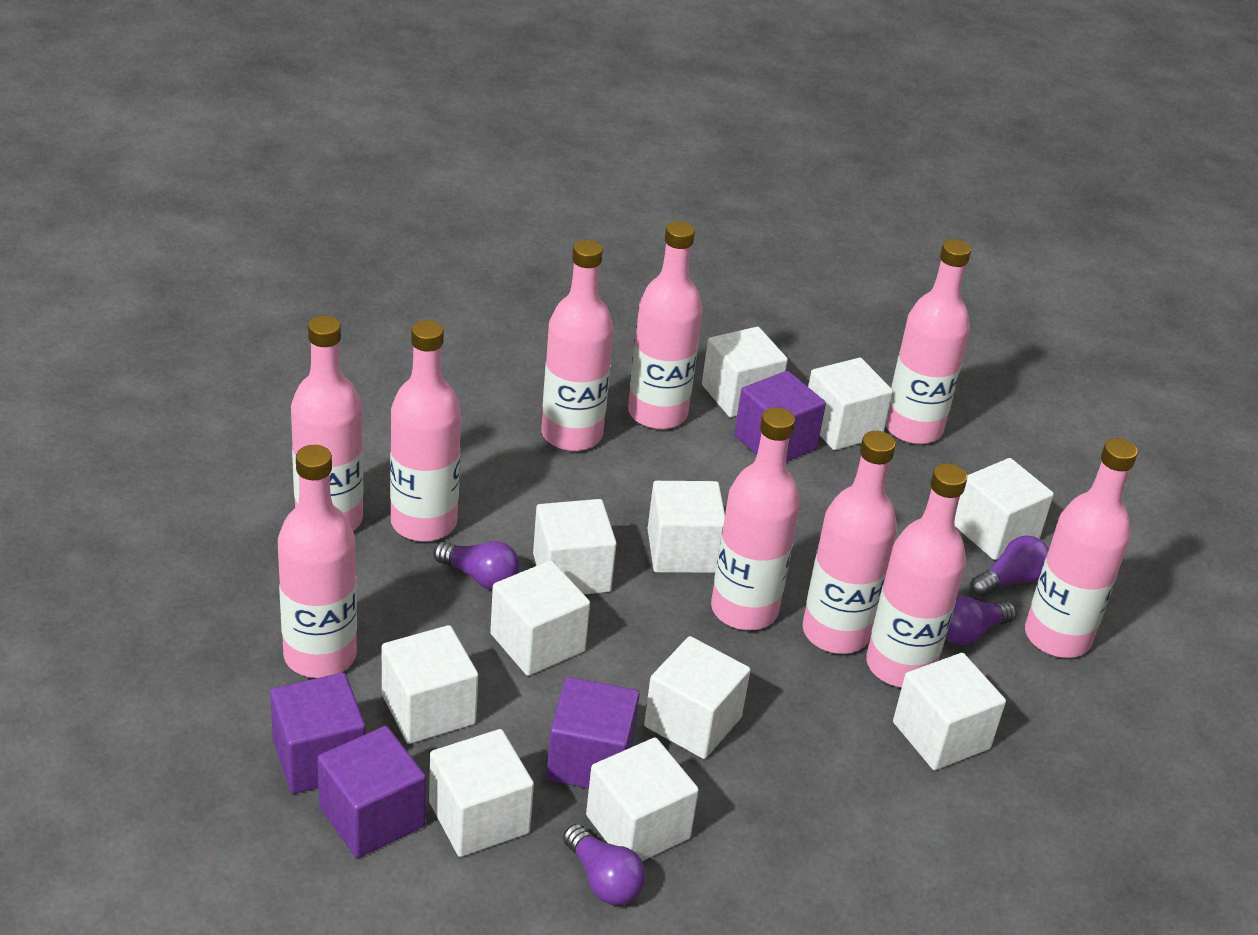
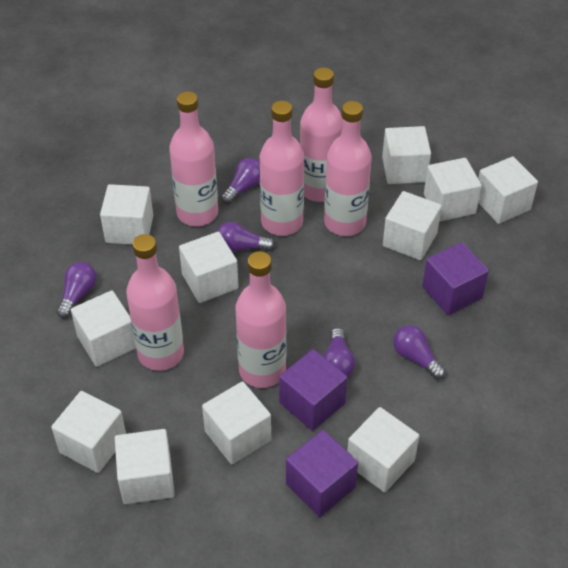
pink bottle: [278,445,357,678] [291,316,363,531] [390,320,461,542] [542,240,614,451] [628,221,703,430] [711,407,800,630] [802,431,897,654] [866,463,967,687] [886,239,971,444] [1025,438,1138,658] = 10 -> [126,234,184,371] [169,91,218,226] [235,251,286,388] [260,101,304,236] [300,67,343,202] [324,101,372,236] = 6
purple cube: [270,673,366,794] [317,726,426,858] [546,677,640,788] [734,371,826,462] = 4 -> [279,349,347,431] [286,430,358,517] [422,242,489,315] = 3
purple light bulb: [433,541,519,590] [563,824,646,905] [946,596,1017,645] [971,535,1049,597] = 4 -> [57,262,97,319] [216,222,275,252] [221,158,260,204] [323,328,355,377] [393,325,446,380] = 5

